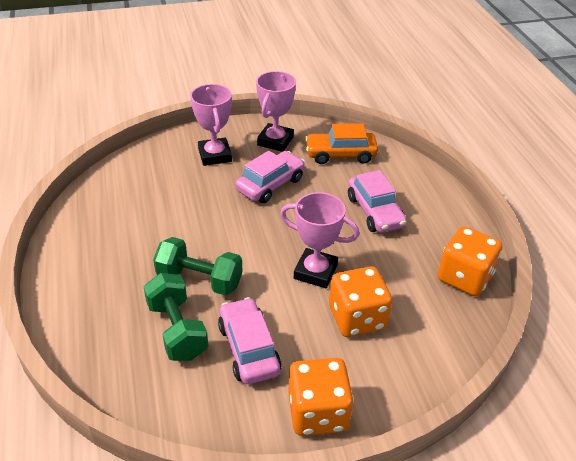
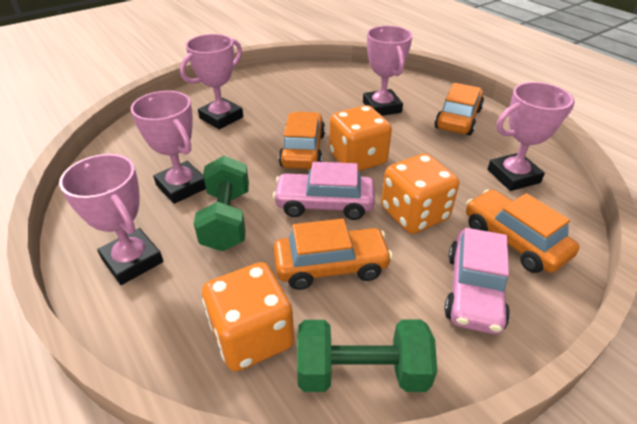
orange car: [305,123,378,164] = 1 -> [273,219,393,290] [279,111,325,169] [435,83,484,135] [466,189,579,273] = 4
pink car: [218,297,281,384] [235,151,305,203] [348,170,407,233] = 3 -> [273,162,375,220] [444,228,510,334] = 2
pink trophy: [190,84,232,166] [256,71,296,152] [280,192,359,288] = 3 -> [59,154,163,285] [130,91,206,204] [180,34,243,129] [363,26,413,116] [487,82,575,191] = 5

